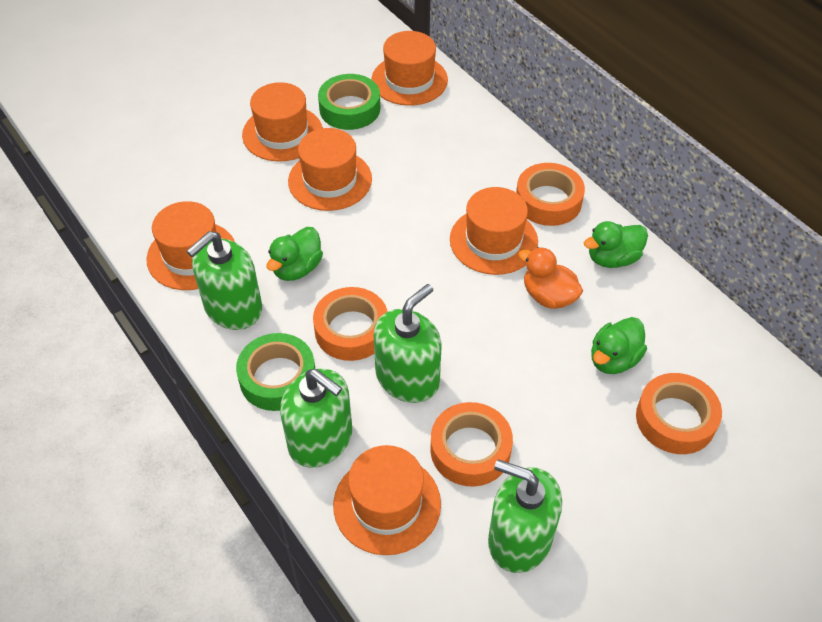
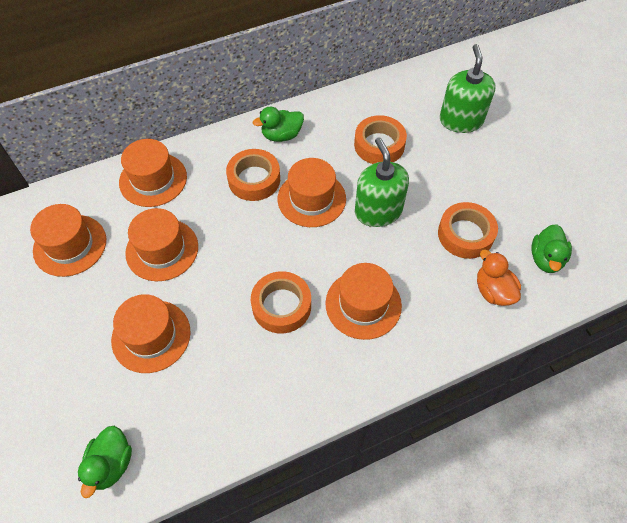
green soap dispenser: [187,231,262,330] [280,369,352,468] [374,284,442,403] [488,459,562,573] = 4 -> [355,137,409,227] [440,44,496,133] = 2
green tape: [236,333,315,411] [318,74,380,130] = 2 -> none = 0

